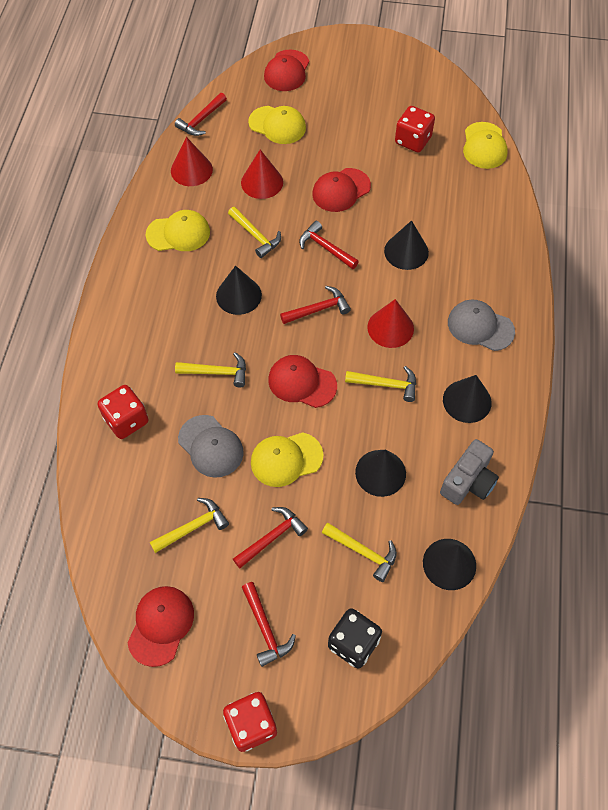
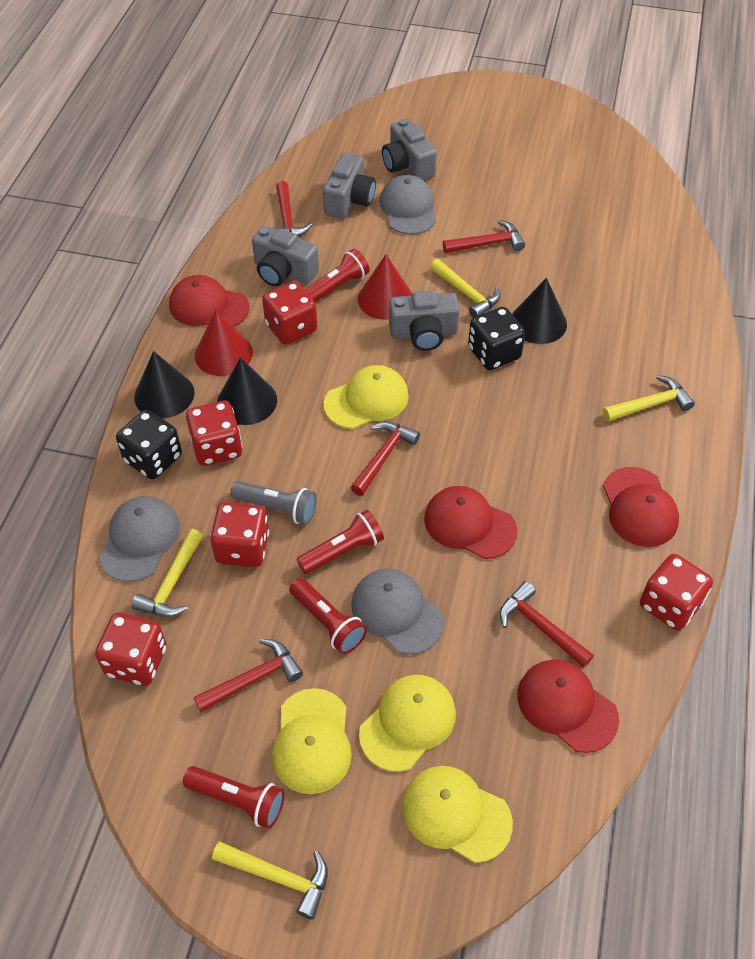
black cone: [216,266,262,315] [355,450,406,497] [384,220,429,270] [423,539,476,590] [443,375,492,423] = 5 -> [134,351,195,418] [217,357,277,425] [512,278,567,344] = 3
black dice: [328,608,382,668] = 1 -> [116,410,182,479] [468,307,525,370] = 2
grey camera: [440,439,499,505] = 1 -> [252,226,319,286] [323,153,376,219] [382,119,437,180] [389,291,460,351] = 4
grey cap: [178,415,244,478] [448,300,515,351] = 2 -> [99,496,180,582] [351,568,444,655] [380,175,436,234] = 3
grey flashlight: none = 0 -> [230,481,317,525] = 1
red cone: [171,137,213,186] [241,150,283,199] [367,299,414,348] = 3 -> [194,310,253,376] [358,254,412,320] = 2
red dice: [97,385,149,439] [223,692,277,752] [395,106,435,152] = 3 -> [95,613,167,686] [186,401,242,466] [210,502,269,567] [262,281,317,345] [640,554,713,631] = 5
red flashlight: none = 0 -> [183,766,285,829] [289,578,367,654] [297,510,384,574] [305,249,370,302] = 4
yellow hammer: [150,498,229,553] [175,352,246,388] [228,207,281,258] [322,523,397,582] [345,366,416,402] = 5 -> [132,529,203,617] [212,841,328,920] [430,259,500,318] [603,375,695,422] = 4

